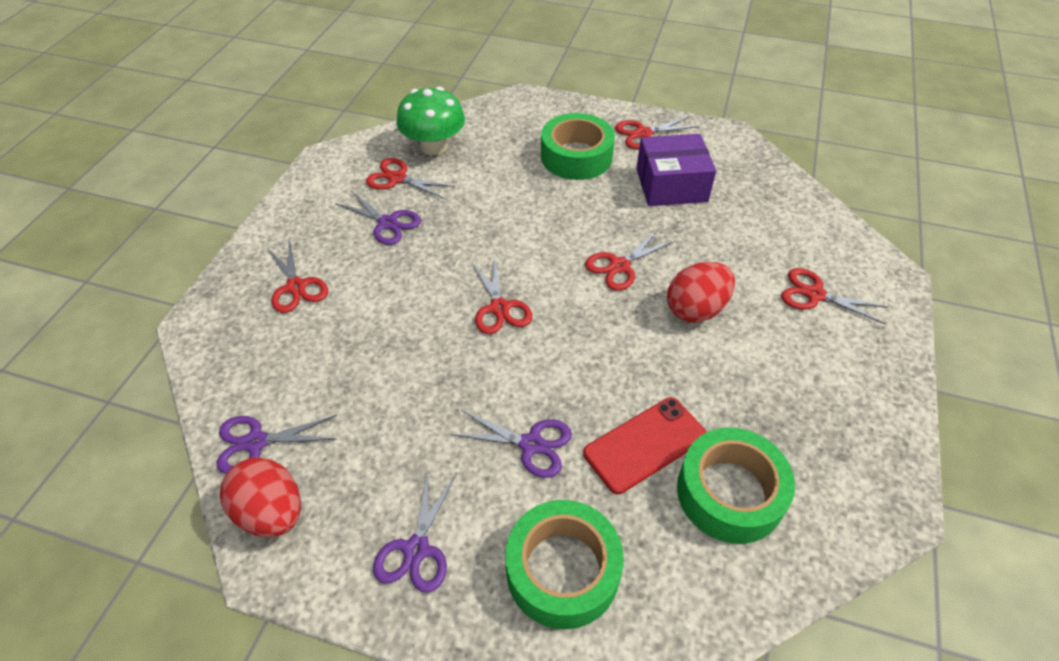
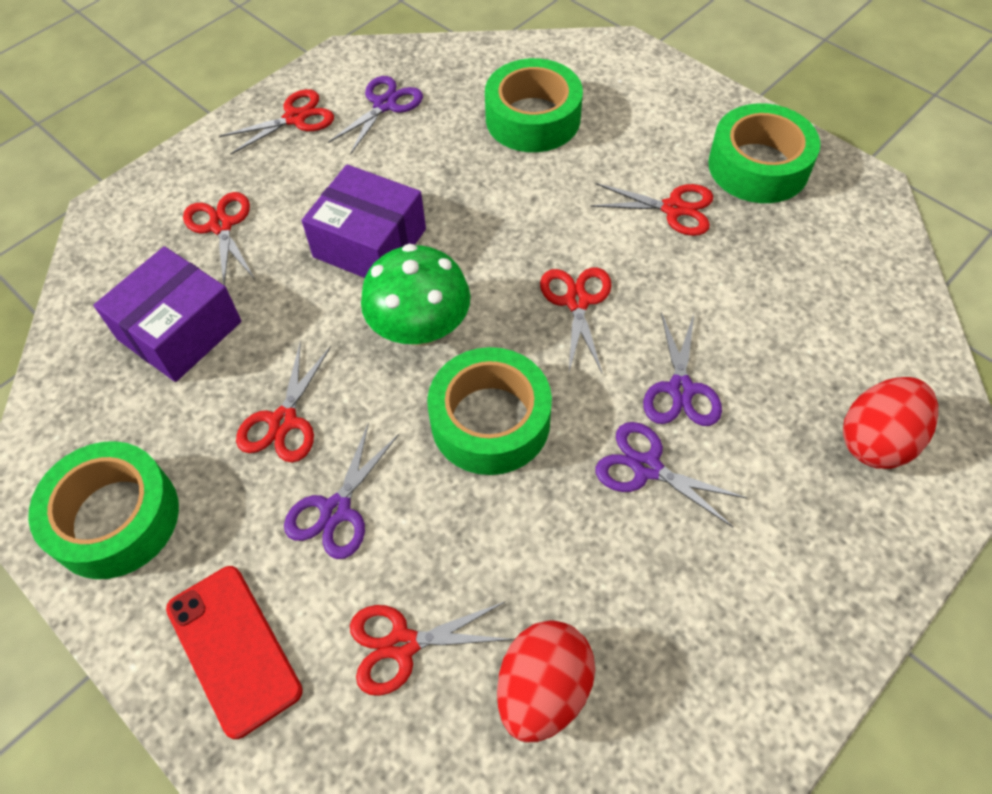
green tape: [505,500,624,629] [541,113,615,180] [677,428,795,544] = 3 -> [28,441,179,579] [427,347,552,475] [485,58,583,152] [708,103,820,203] = 4
purple box: [636,134,716,206] = 1 -> [93,246,241,382] [302,164,426,278] = 2

